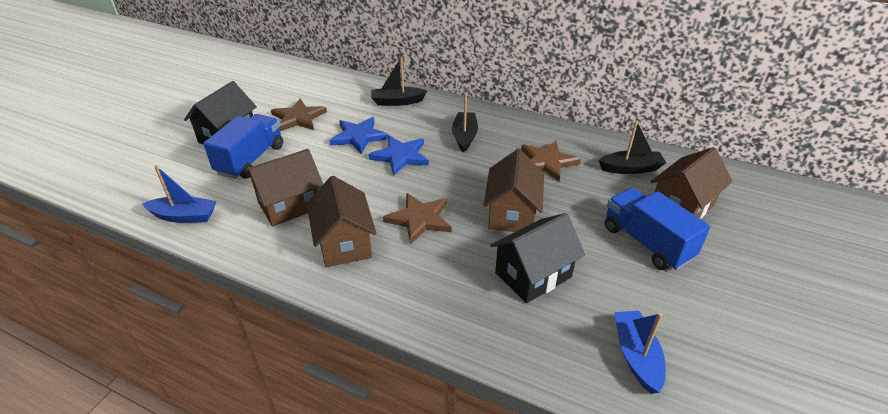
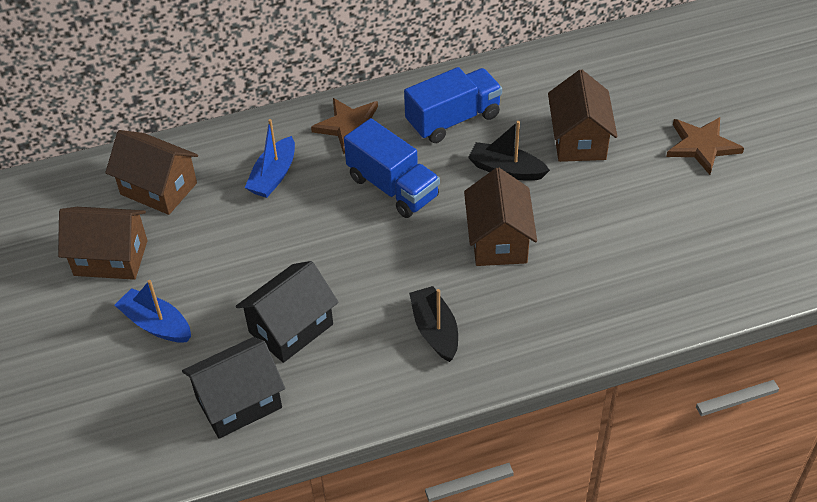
black boat: [371,57,427,106] [452,93,478,152] [598,120,666,174] = 3 -> [409,286,458,362] [468,121,550,181] = 2
blue star: [329,117,389,154] [368,135,429,176] = 2 -> none = 0
brown star: [271,99,327,131] [383,193,451,245] [521,141,581,181] = 3 -> [311,98,378,154] [666,117,744,175] = 2

